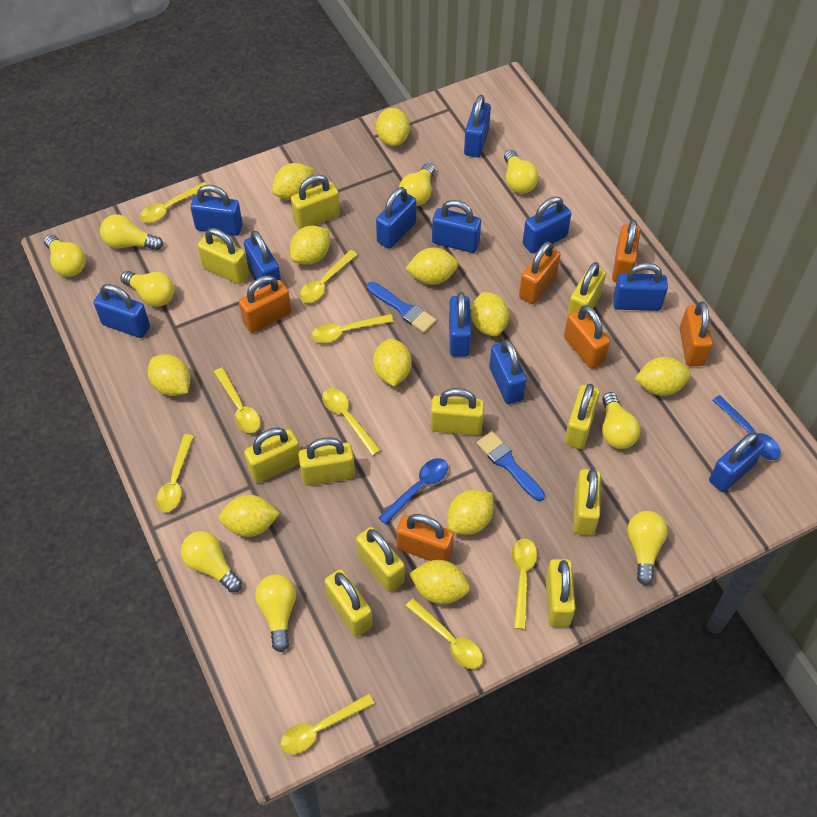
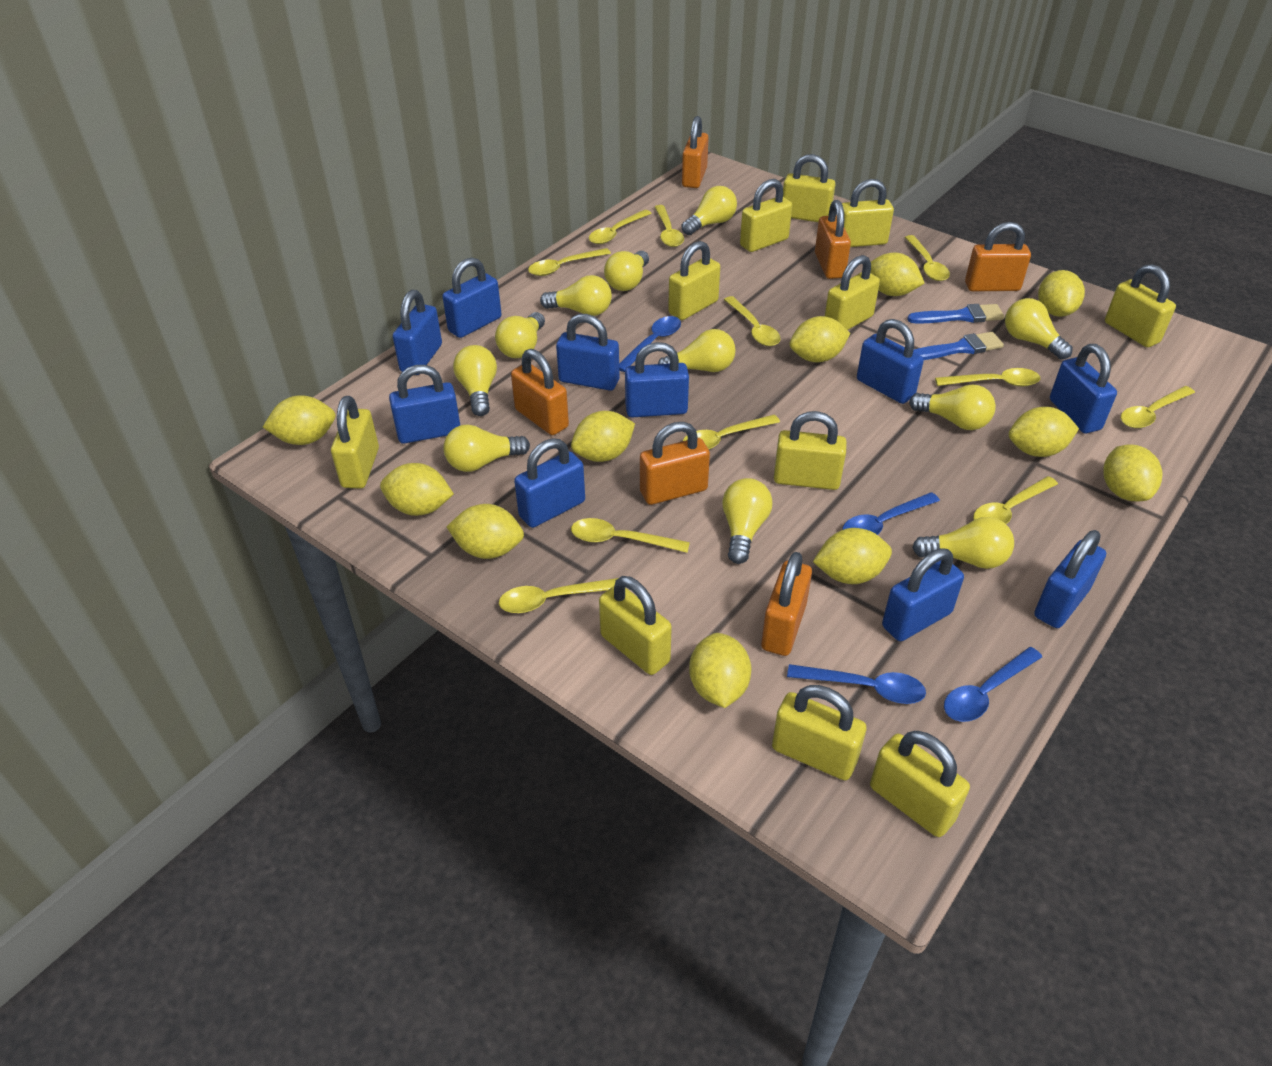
blue padlock: [94,284,150,338] [190,185,243,236] [244,231,281,288] [376,187,416,249] [432,200,481,253] [449,292,471,357] [464,95,491,158] [489,339,527,404] [523,196,571,254] [613,263,668,311] [709,432,765,492] = 11 -> [389,365,460,444] [393,290,442,375] [442,257,502,338] [514,438,585,528] [556,314,619,391] [625,342,689,417] [857,319,924,404] [882,548,964,641] [1034,530,1106,628] [1050,344,1117,433] = 10
blue spoon: [378,458,448,524] [712,395,781,460] = 2 -> [619,316,681,372] [787,664,926,704] [842,492,940,535] [944,647,1042,722] = 4
yellow light bulb: [44,234,86,277] [100,215,163,250] [121,271,174,307] [181,531,242,593] [255,574,296,652] [399,163,435,206] [504,150,539,194] [602,392,640,449] [627,511,668,585] = 9 -> [443,424,530,472] [453,345,497,416] [495,312,545,358] [540,275,612,316] [604,251,649,291] [658,329,736,372] [682,186,737,235] [722,478,773,564] [909,385,996,430] [912,517,1014,569] [1005,298,1073,360] = 11
yellow spoon: [140,182,207,223] [156,434,194,512] [214,368,261,433] [280,694,374,754] [299,250,358,303] [312,314,394,343] [322,388,381,456] [406,598,483,669] [512,538,537,630] = 9 -> [499,578,618,613] [528,248,611,276] [571,518,690,553] [589,210,652,244] [655,205,684,247] [683,415,780,449] [724,296,781,346] [905,235,950,281] [935,368,1040,387] [973,476,1058,524] [1121,386,1195,428] = 11

